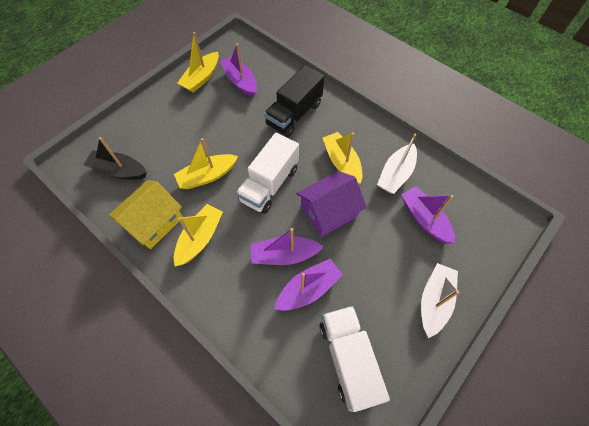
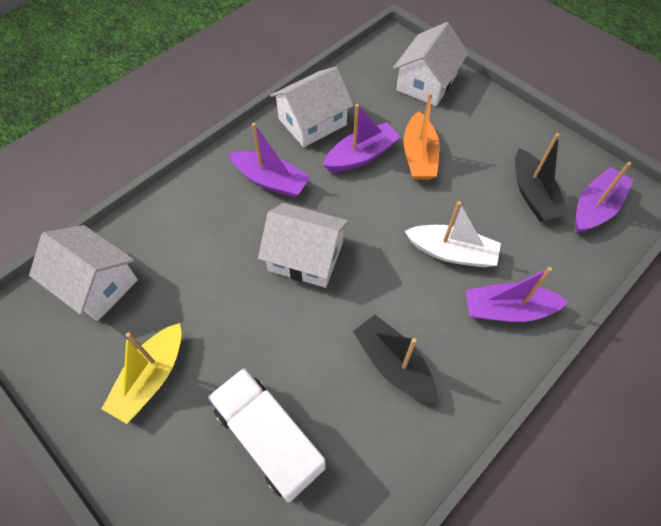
black boat: [83,137,147,180] = 1 -> [353,315,437,403] [515,133,569,221] = 2
black truck: [264,65,324,137] = 1 -> none = 0
orange boat: none = 0 -> [404,92,440,180] = 1
purple house: [296,171,367,237] = 1 -> none = 0
white boat: [377,133,417,194] [421,263,460,338] = 2 -> [405,201,501,268] = 1
white house: none = 0 -> [29,225,138,321] [258,203,349,288] [270,66,354,147] [393,22,469,106] = 4
white truck: [236,133,299,214] [319,306,390,412] = 2 -> [208,368,326,502] = 1
yellow boat: [174,138,238,189] [174,204,223,266] [177,32,219,93] [323,132,363,184] = 4 -> [102,323,182,424] = 1
yellow house: [108,180,183,249] = 1 -> none = 0

